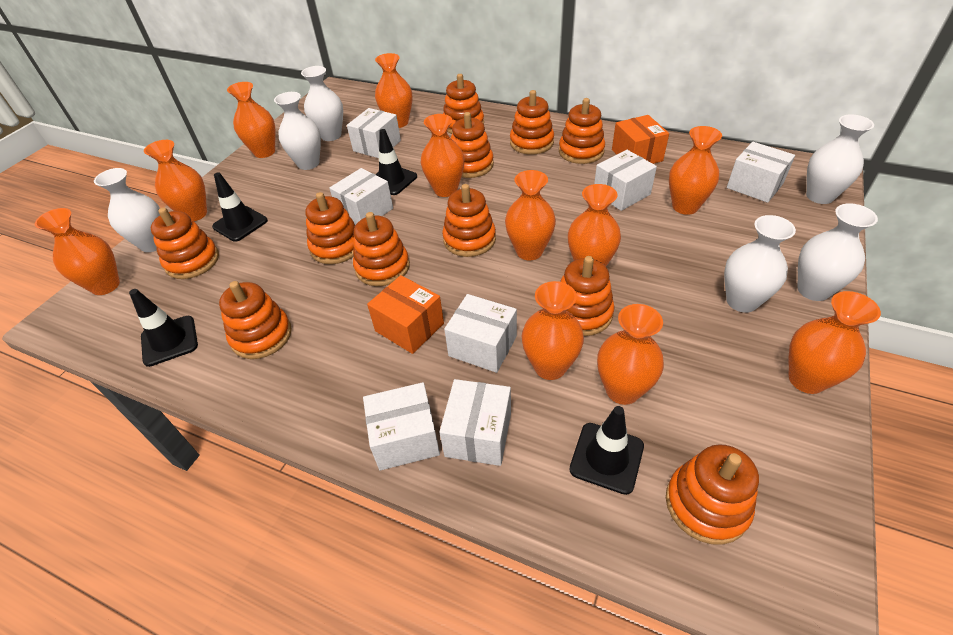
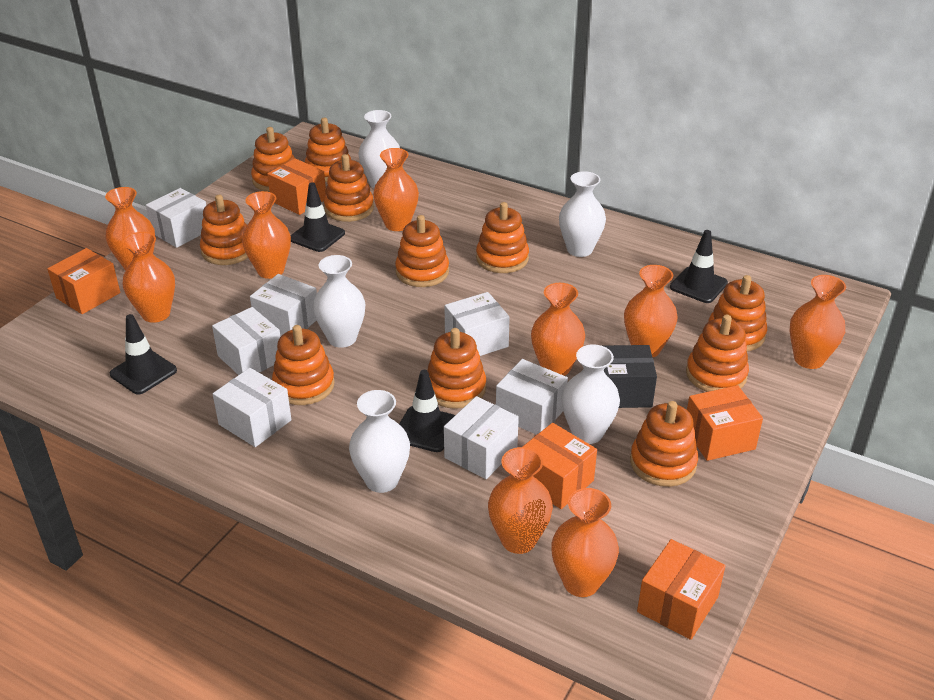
black box: none = 0 -> [604,345,657,408] = 1
orange box: [367,275,444,354] [612,115,669,164] = 2 -> [47,248,120,314] [267,158,326,215] [523,423,597,509] [637,539,726,640] [687,385,763,461] = 5
orange vase: [35,208,120,295] [144,140,207,221] [227,82,276,158] [375,53,412,128] [421,114,464,197] [505,170,556,260] [522,281,584,380] [568,184,621,266] [597,304,664,405] [669,126,722,215] [788,291,881,394] = 11 -> [105,187,155,271] [122,232,175,323] [242,191,291,279] [373,148,419,231] [488,447,553,554] [531,283,585,376] [551,488,619,597] [624,265,678,358] [790,275,846,369] = 9
white vase: [94,168,160,252] [274,92,321,170] [301,66,343,141] [724,215,796,313] [797,203,878,301] [806,114,874,204] = 6 -> [313,255,365,348] [349,390,410,493] [358,110,400,188] [559,171,606,257] [562,344,620,444] = 5

